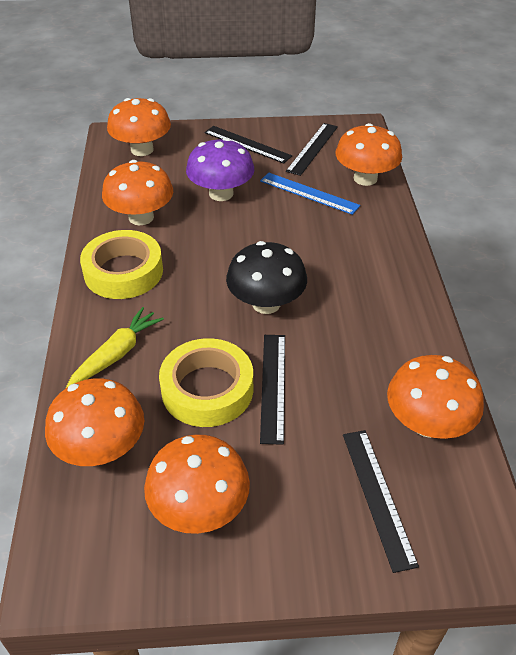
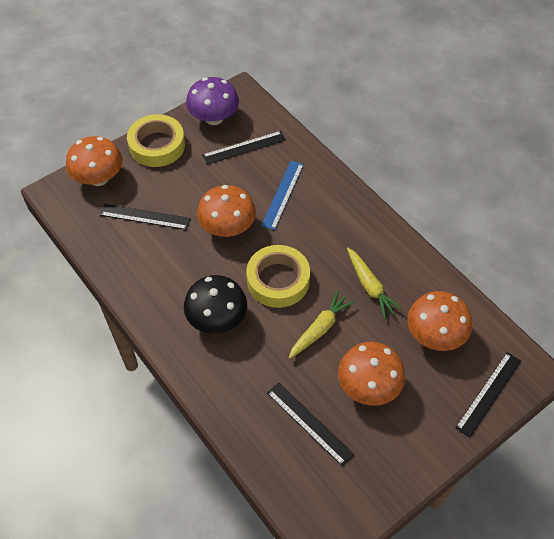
orange mushroom: [45,378,144,466] [102,160,173,225] [107,98,171,156] [144,434,250,534] [335,123,402,186] [387,355,484,439] = 6 -> [66,136,122,186] [197,185,256,237] [338,342,405,406] [407,291,472,351] = 4
yellow carrot: [66,307,164,388] = 1 -> [289,291,355,359] [347,248,403,319] = 2

